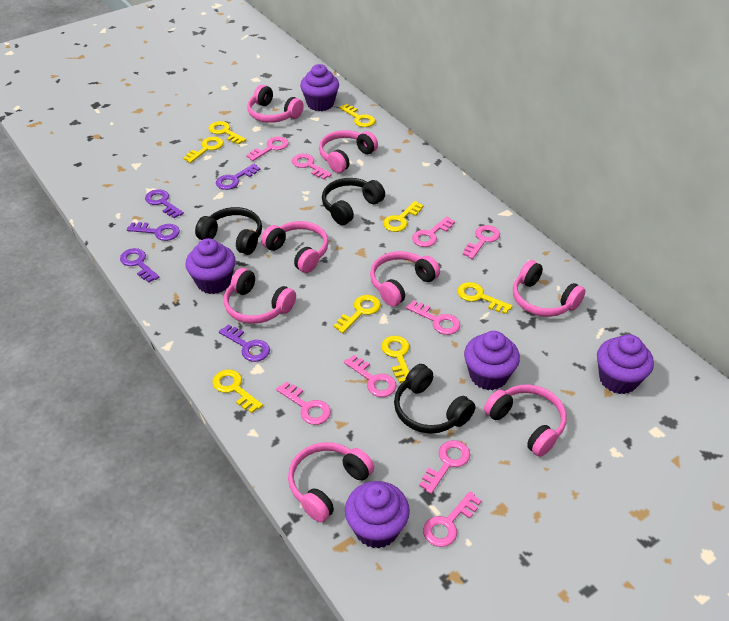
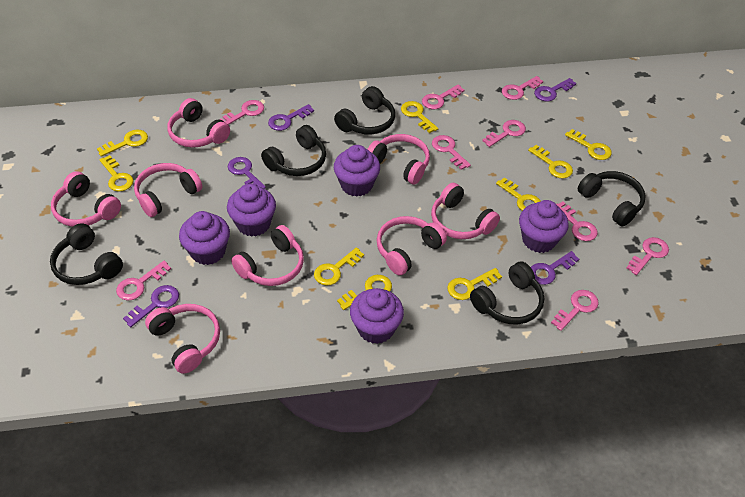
black headphones: [195,207,262,255] [322,178,385,225] [394,364,476,434] = 3 -> [50,223,123,285] [261,125,326,176] [334,86,395,135] [470,261,544,324] [578,171,646,226] = 5
yellow key: [183,137,224,163] [209,121,246,145] [213,369,263,413] [334,295,381,333] [339,104,375,127] [381,336,409,383] [383,201,423,232] [457,282,513,314] = 8 -> [97,130,148,157] [99,155,134,192] [314,247,364,286] [337,275,392,310] [401,101,438,133] [447,268,502,300] [496,177,541,211] [528,145,573,178] [565,129,612,160] = 9

